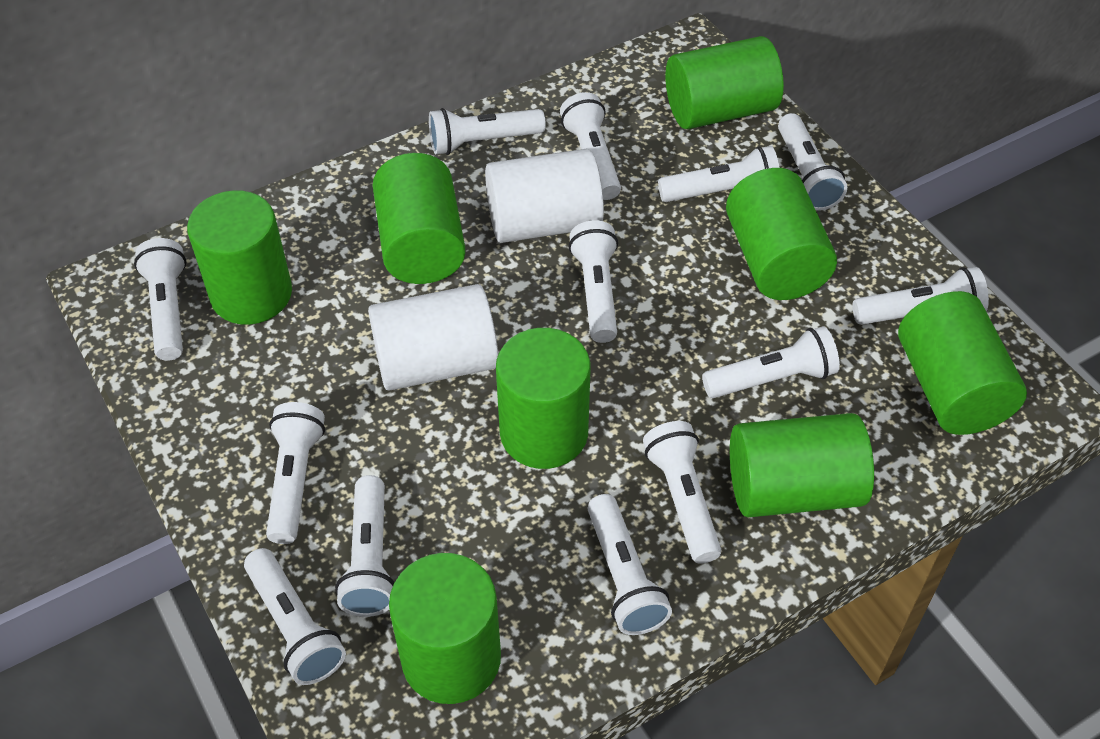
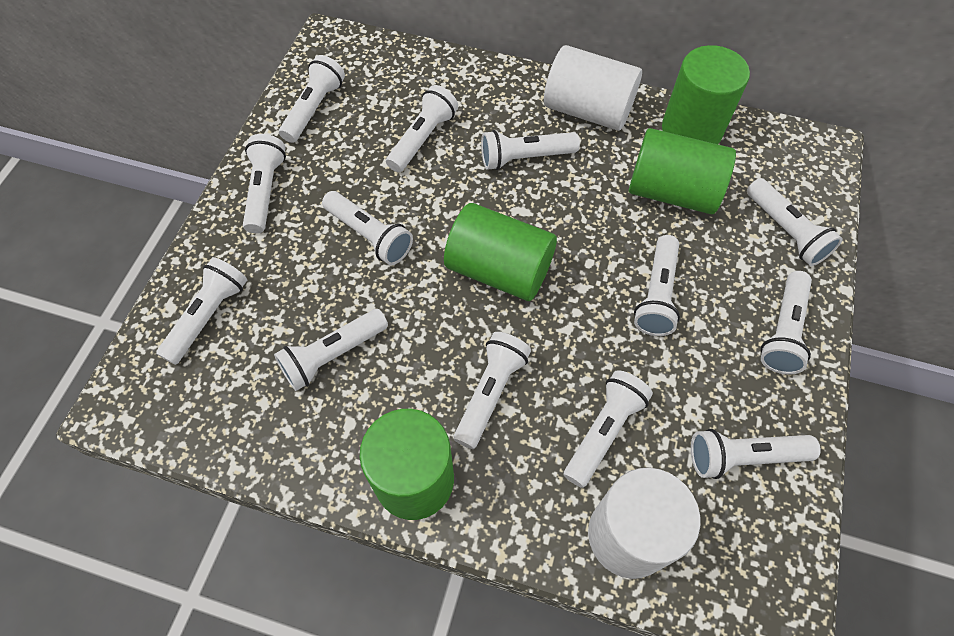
green cylinder: [187,190,292,325] [373,153,466,284] [389,553,501,704] [496,328,590,469] [666,36,784,129] [726,168,837,300] [730,413,874,517] [898,291,1027,435] = 8 -> [359,409,454,520] [444,203,557,301] [629,128,736,214] [662,45,750,144] = 4

